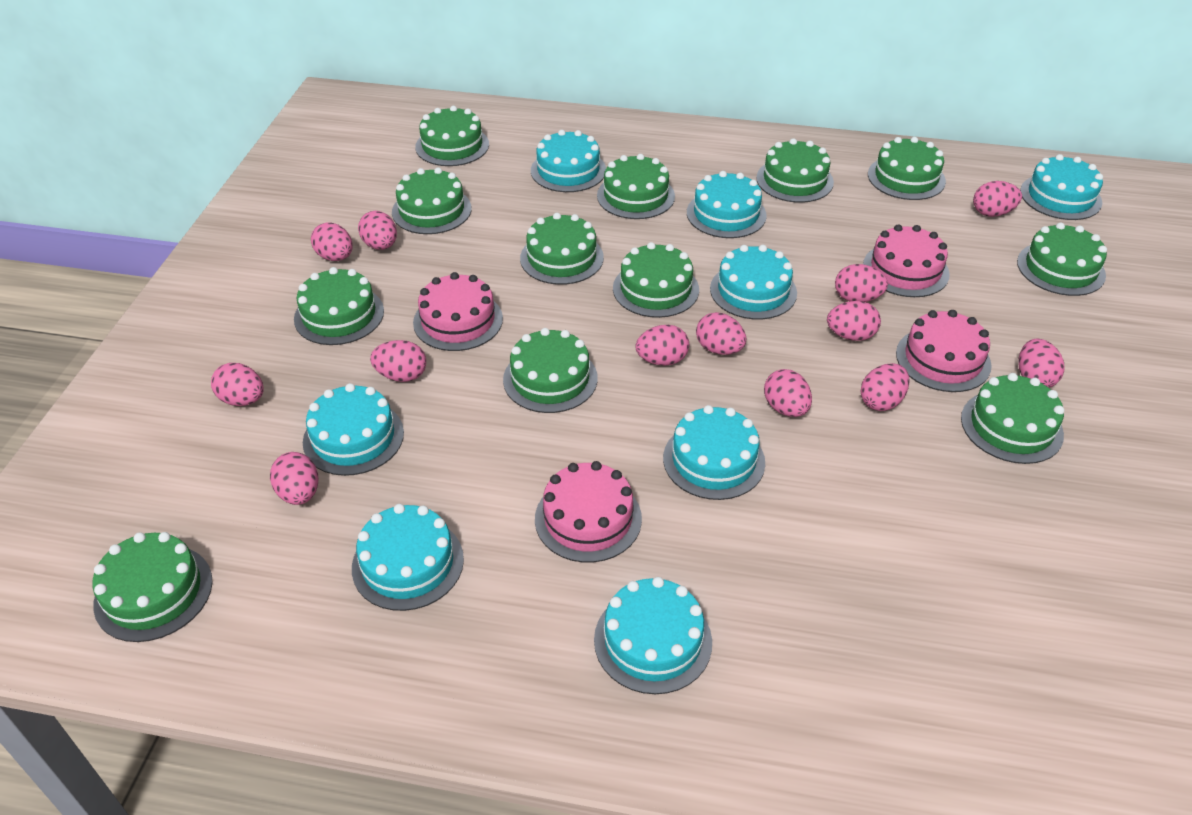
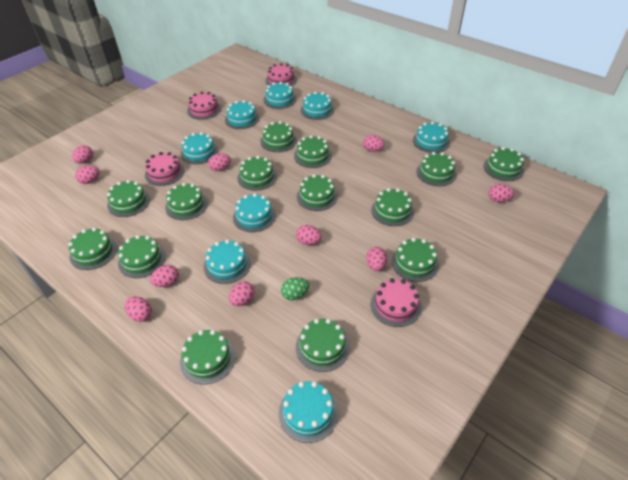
green cake: [93,532,213,642] [294,267,384,345] [392,167,472,234] [415,106,489,166] [503,328,598,413] [520,213,604,285] [597,154,675,219] [613,242,699,318] [756,138,834,203] [868,137,946,200] [961,373,1064,464] [1017,222,1107,296] = 12 -> [68,228,117,270] [107,180,150,217] [118,235,166,278] [165,183,208,220] [180,330,236,384] [237,156,277,191] [260,121,297,152] [294,135,332,168] [296,319,350,372] [297,174,338,211] [371,188,414,226] [391,238,439,282] [416,152,457,186] [483,147,524,181] = 14
green egg: none = 0 -> [281,277,309,300] = 1
pink egg: [211,363,264,406] [270,452,318,505] [311,222,353,261] [358,211,397,250] [370,340,426,382] [635,325,689,366] [696,312,746,355] [764,369,812,417] [827,301,881,341] [835,264,888,302] [860,363,910,411] [973,181,1022,217] [1018,339,1064,388] = 13 -> [72,145,93,164] [75,165,100,184] [125,296,152,322] [150,265,179,287] [208,153,231,171] [229,281,255,306] [296,225,322,245] [363,135,385,152] [366,247,387,271] [489,184,515,202] = 10

